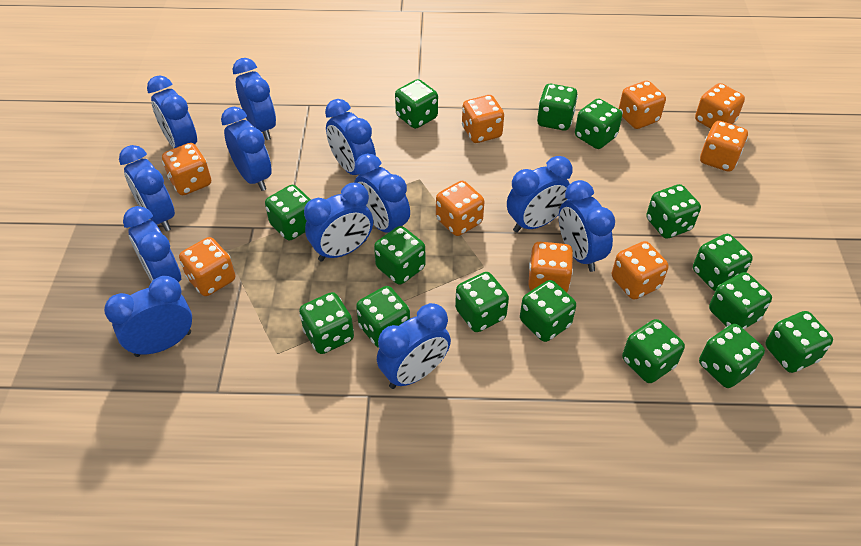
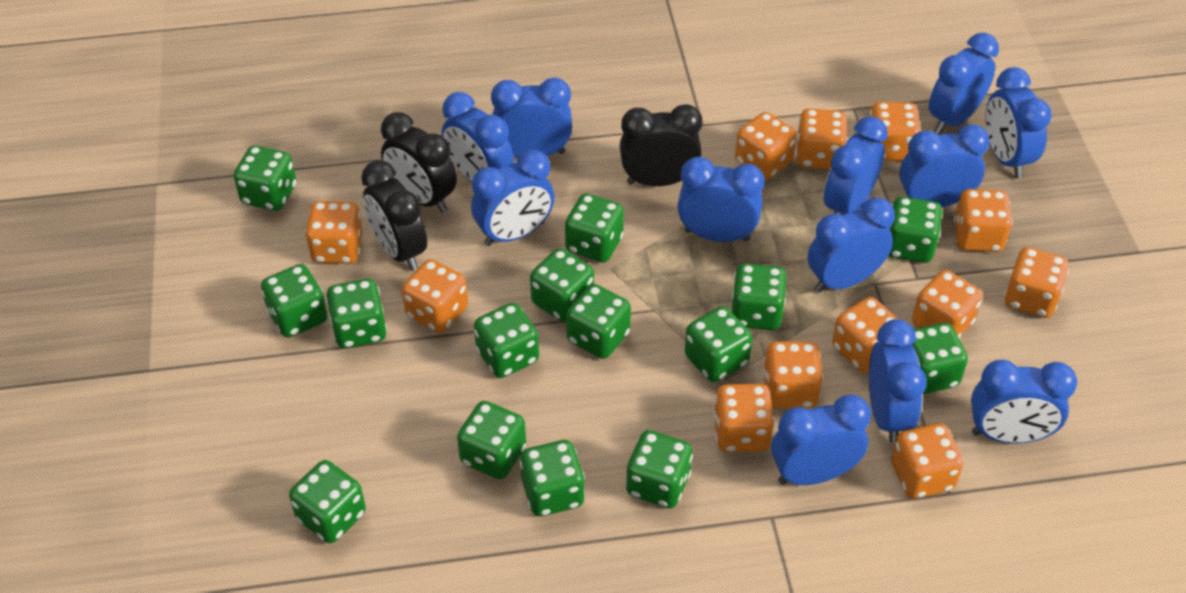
black clock: none = 0 -> [361,160,427,271] [381,112,457,213] [620,104,702,186] = 3
orange dice: [162,143,211,195] [179,237,235,296] [436,181,484,236] [462,95,504,143] [528,242,573,292] [612,241,669,299] [619,81,666,129] [695,83,745,129] [700,121,748,172] = 9 -> [305,201,363,264] [402,259,468,333] [714,384,775,452] [735,112,797,180] [763,342,823,408] [796,108,847,169] [832,297,898,373] [870,102,921,161] [891,423,963,499] [912,270,982,338] [954,189,1013,252] [1004,247,1069,318] = 12

